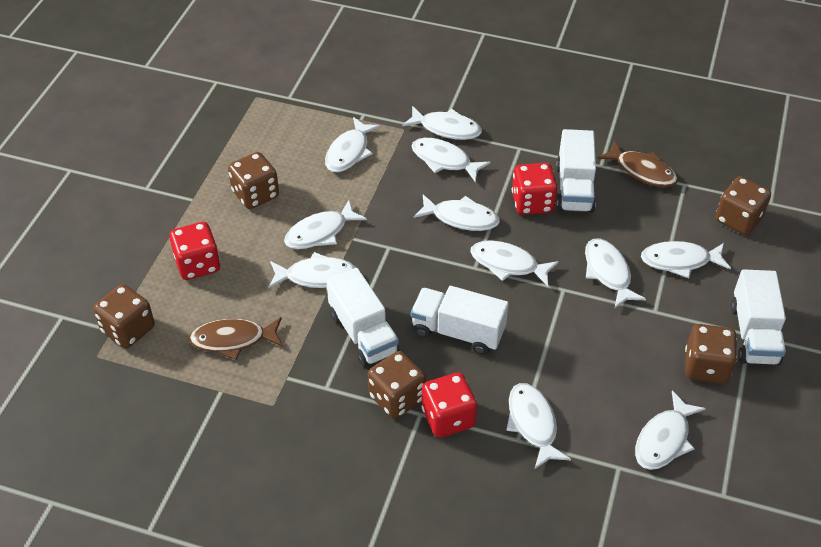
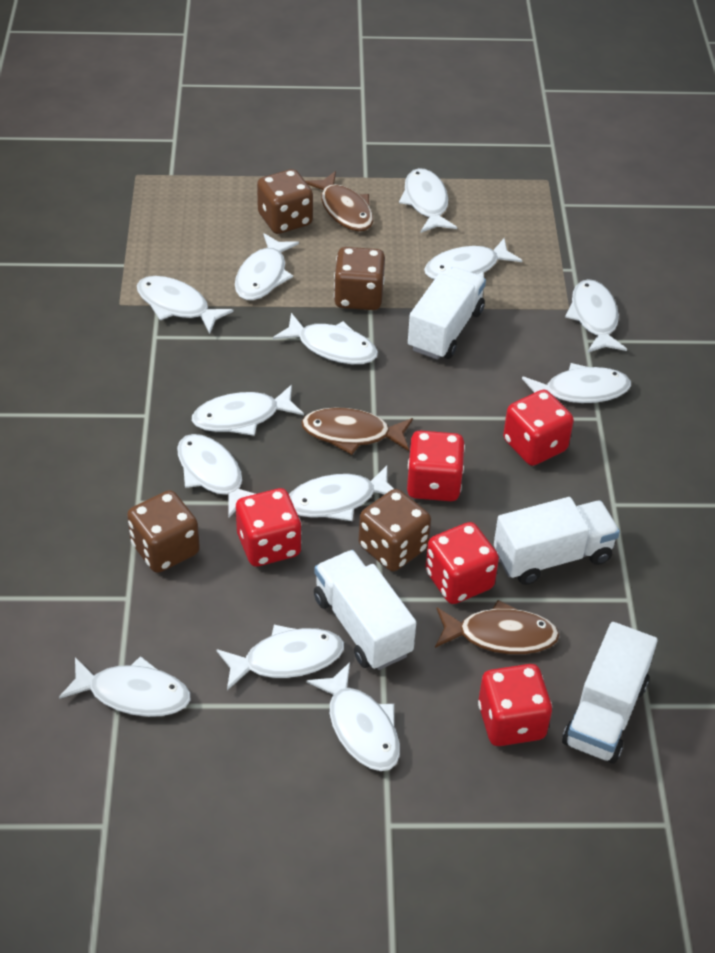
brown dice: [93,284,155,348] [228,152,279,209] [368,351,426,419] [685,324,737,384] [716,176,771,235] = 5 -> [127,490,200,573] [257,169,313,234] [334,247,385,310] [359,489,431,571] = 4
brown fish: [189,317,283,359] [597,141,678,187] = 2 -> [301,407,413,455] [305,171,373,231] [435,600,559,654] = 3
red dice: [169,222,220,280] [422,373,477,438] [512,163,557,215] = 3 -> [236,488,301,567] [407,431,465,501] [425,522,499,604] [478,664,552,746] [503,390,574,466] = 5
white fish: [269,252,356,288] [284,200,367,249] [325,117,381,172] [402,106,482,140] [412,138,490,182] [414,194,500,231] [470,240,559,286] [506,383,571,470] [585,239,646,309] [635,391,706,470] [641,241,731,278] = 11 -> [59,656,190,717] [137,276,234,334] [177,434,255,518] [192,385,304,436] [217,625,344,690] [235,233,299,300] [273,313,378,364] [289,465,394,521] [307,662,400,771] [399,168,457,233] [424,238,523,280] [522,363,631,403] [565,279,627,353] = 13

